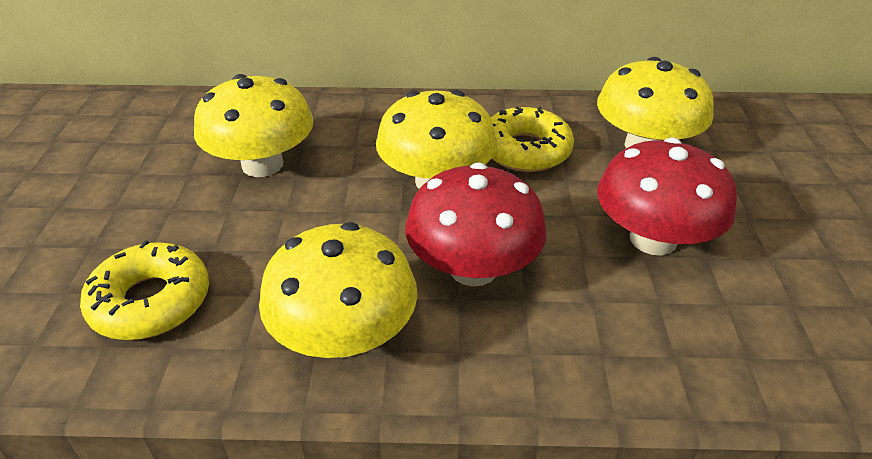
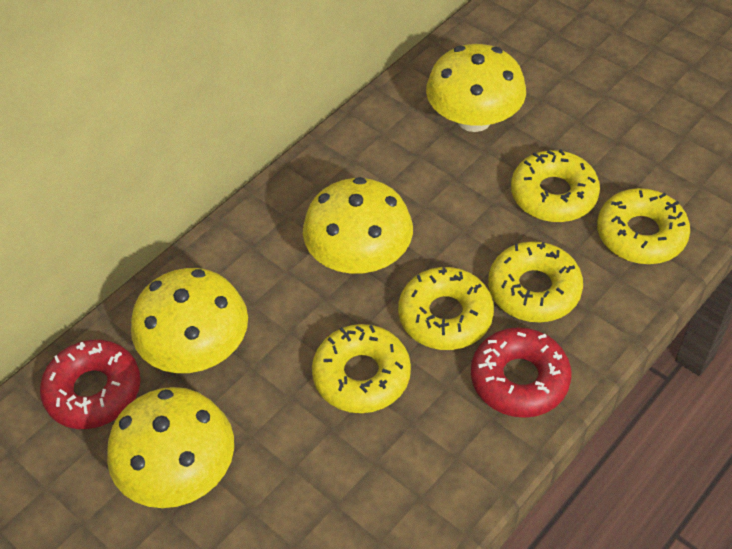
red donut: none = 0 -> [40,340,141,429] [471,327,571,418] = 2
red mushroom: [405,162,547,286] [597,137,737,256] = 2 -> none = 0
yellow donut: [80,240,209,340] [490,106,574,172] = 2 -> [312,324,411,413] [398,267,494,350] [488,241,583,322] [511,149,600,222] [597,188,690,264] = 5

